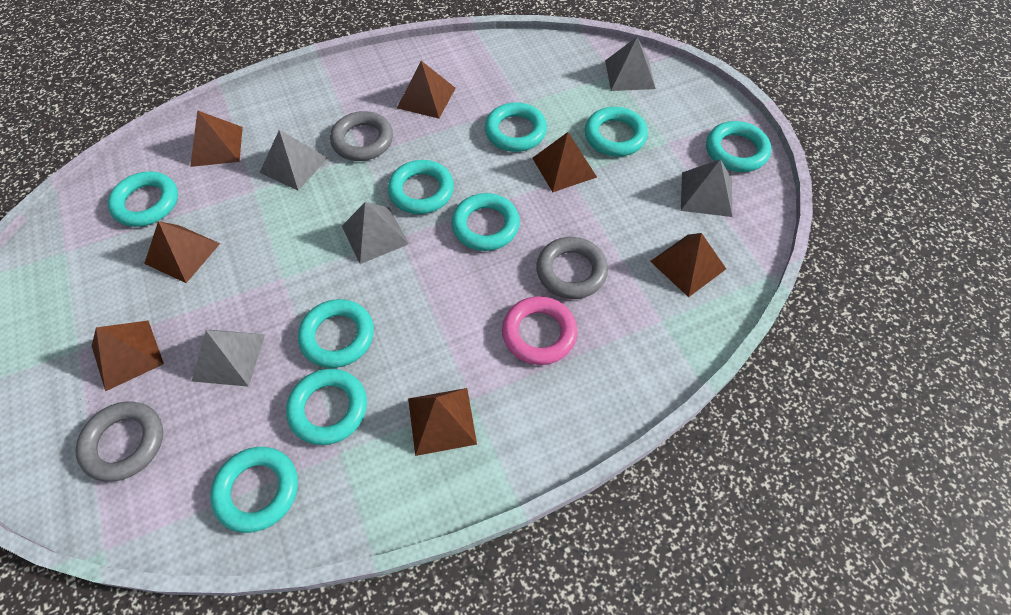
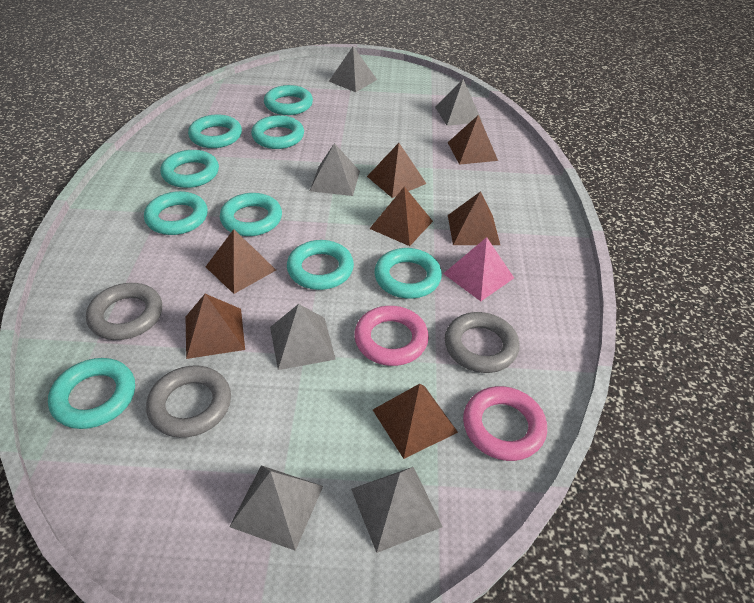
grey pyramid: [192,330,265,387] [259,130,328,191] [342,202,409,264] [605,37,656,91] [681,159,732,217] = 5 -> [229,465,323,551] [270,304,336,370] [310,143,360,196] [329,47,377,92] [351,467,442,553] [435,79,482,126] = 6
pink pyramid: none = 0 -> [443,237,514,301] = 1
pink ring: [502,296,578,365] = 1 -> [354,306,429,366] [463,386,547,461] = 2

